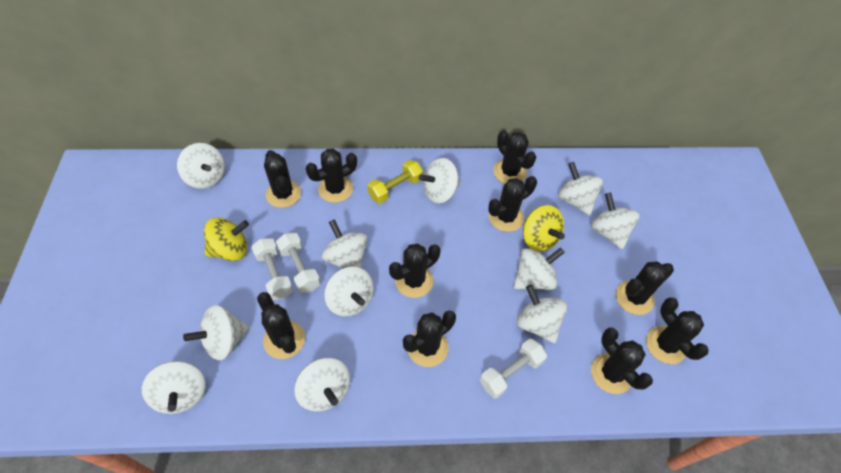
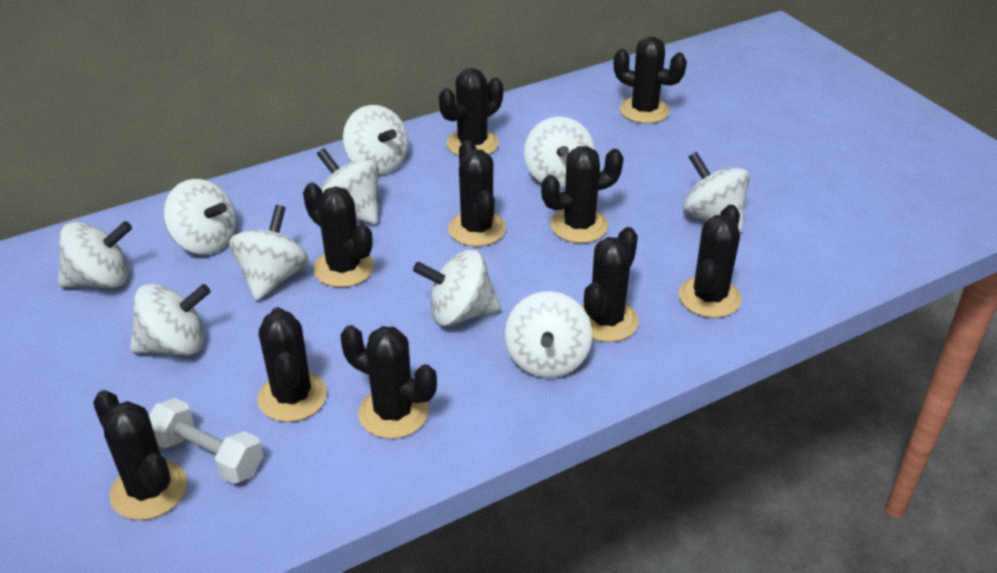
white dumbbell: [251,238,293,300] [276,233,320,293] [480,339,547,399] = 3 -> [149,398,263,484] = 1
white spinning top: [142,361,206,414] [177,143,225,189] [183,305,249,360] [294,358,350,412] [322,219,368,268] [324,267,374,316] [419,158,460,204] [513,247,565,290] [517,285,567,344] [558,162,603,216] [591,193,640,250] = 11 -> [58,221,132,288] [130,284,211,356] [164,179,236,254] [229,205,308,301] [317,148,379,224] [343,105,408,175] [413,250,501,326] [505,291,592,378] [524,117,595,188] [683,152,750,233] = 10
yellow dumbbell: [368,160,423,204] = 1 -> none = 0
yellow spinning top: [204,217,249,261] [523,205,565,252] = 2 -> none = 0

